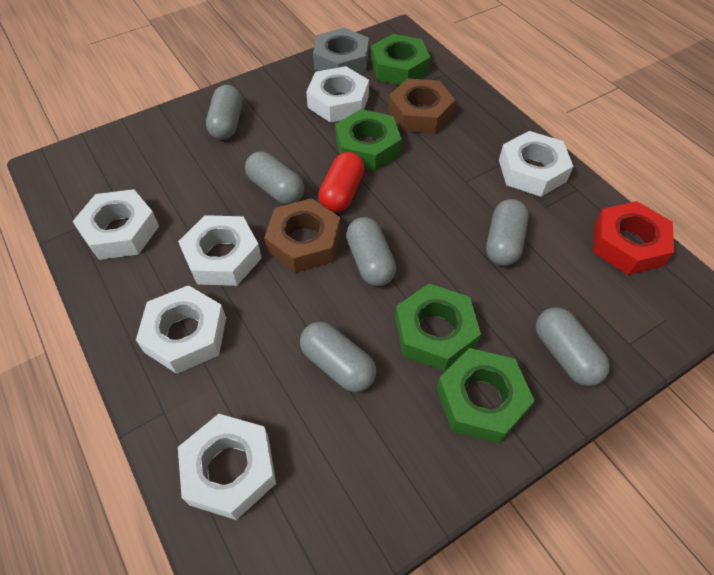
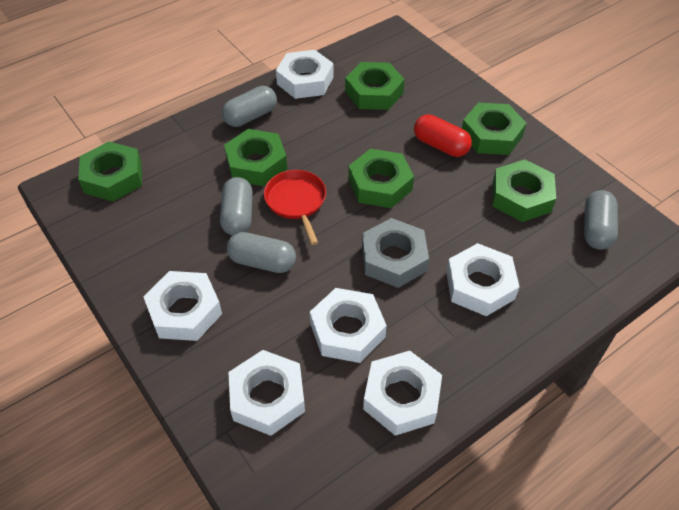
brown nut: [264,198,341,273] [388,78,455,134] = 2 -> none = 0
green nut: [335,109,402,171] [371,34,430,85] [395,284,481,371] [436,348,535,443] = 4 -> [78,141,142,202] [224,129,287,186] [345,62,405,110] [348,149,414,208] [462,103,527,155] [493,159,556,222] = 6
grey capsule: [206,85,242,140] [245,151,304,205] [300,322,376,392] [346,217,396,286] [486,199,529,266] [536,307,610,386] = 6 -> [220,177,253,236] [222,86,277,127] [227,232,296,273] [584,190,618,250] = 4
red nut: [594,201,675,275] = 1 -> none = 0
red pan: none = 0 -> [264,170,326,245] = 1

